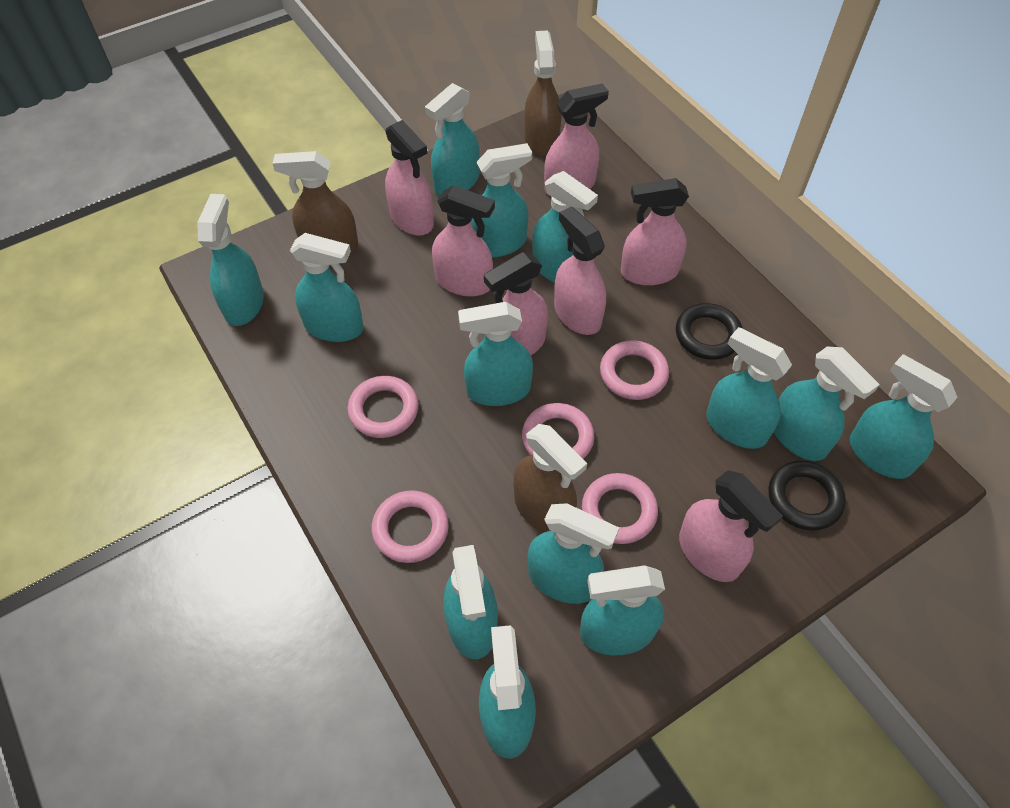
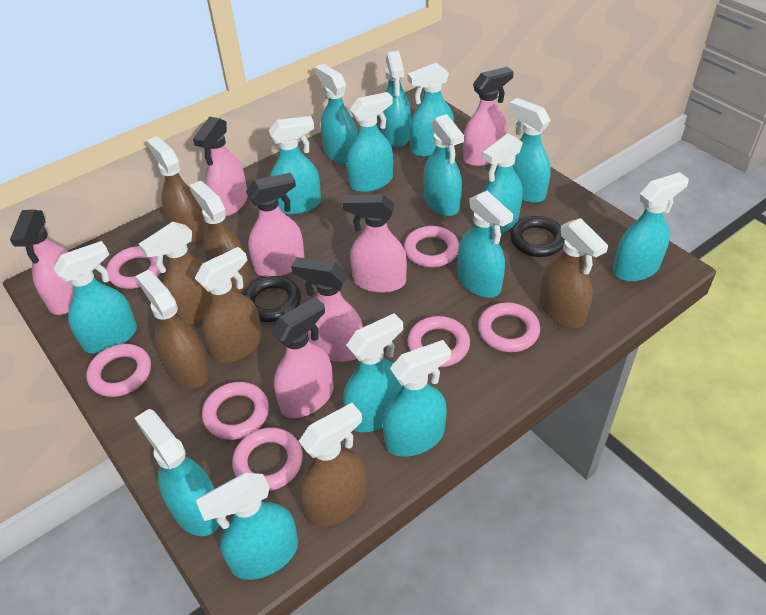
brown spray bottle: [272,151,358,252] [514,424,587,533] [524,30,561,156] = 3 -> [135,270,209,389] [139,222,211,325] [146,136,207,243] [189,181,250,292] [195,247,262,363] [299,403,367,527] [539,218,608,328] = 7
pink ring: [347,376,419,438] [371,490,449,563] [522,403,594,459] [582,473,658,544] [600,340,669,400] = 5 -> [86,344,151,397] [106,246,163,289] [202,382,269,440] [232,427,303,491] [404,226,459,267] [407,316,470,367] [478,302,540,352] = 7
turquoise spray bottle: [197,194,264,326] [290,233,364,342] [425,83,480,196] [443,545,498,659] [458,302,533,406] [471,143,532,258] [479,625,536,759] [528,503,619,604] [532,171,598,283] [580,565,665,656] [706,327,792,449] [774,347,880,461] [850,354,958,479] = 13 -> [54,241,137,353] [135,409,220,536] [196,473,298,580] [269,116,321,215] [315,64,357,165] [343,313,403,432] [347,92,393,192] [382,51,411,147] [383,340,451,457] [407,63,454,157] [423,114,464,216] [458,191,513,298] [482,133,523,234] [509,98,551,203] [613,172,689,282] = 15

